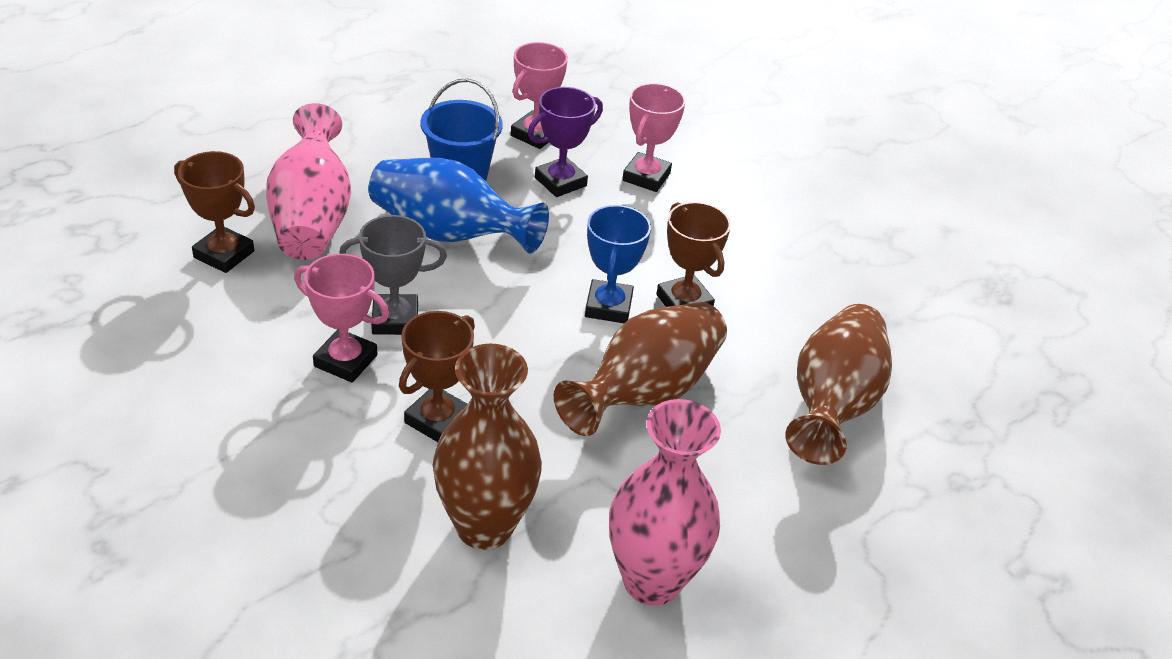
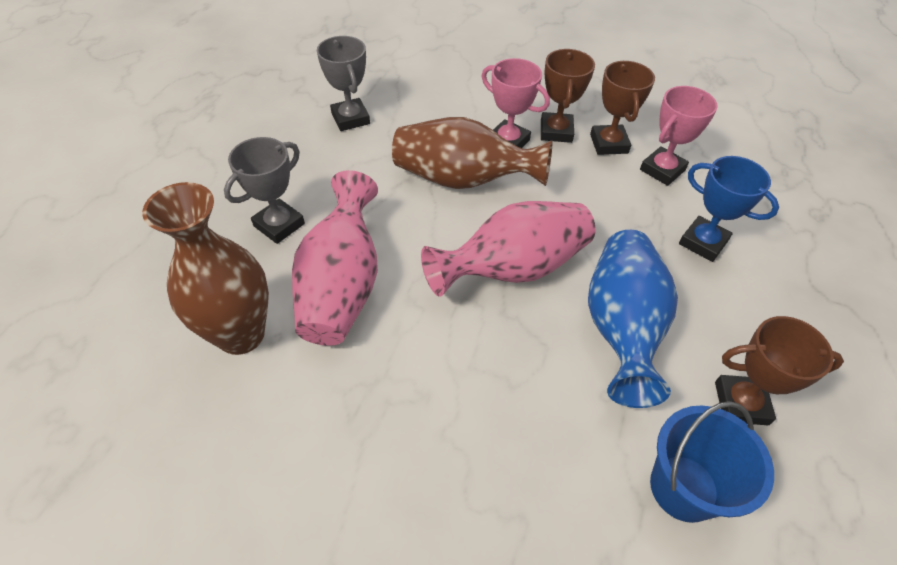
brown vase: [433,344,542,550] [554,302,727,436] [786,304,892,465] = 3 -> [142,182,269,355] [392,117,552,189] = 2
grey trophy: [339,215,447,335] = 1 -> [224,137,305,244] [317,36,370,131] = 2
pink trophy: [294,254,389,383] [511,42,568,149] [622,83,686,192] = 3 -> [482,58,550,148] [640,86,718,186] = 2
purple trophy: [528,87,603,197] = 1 -> none = 0

